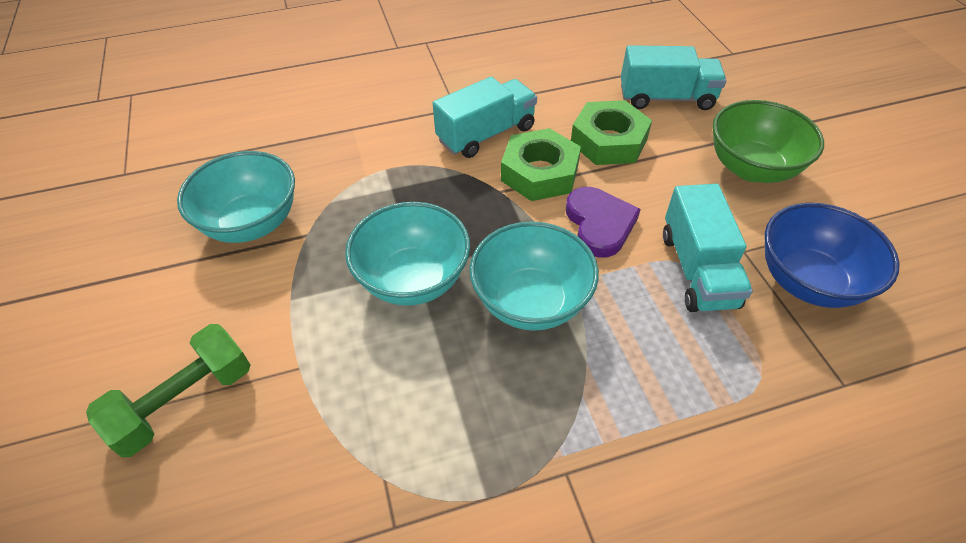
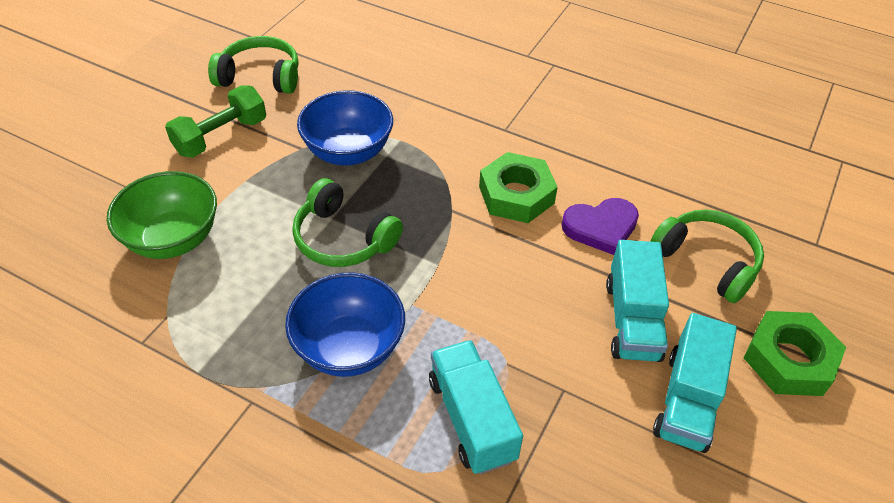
blue bowl: [765,203,900,308] = 1 -> [285,273,405,377] [297,90,393,166] = 2
green headphones: none = 0 -> [208,36,299,94] [292,178,403,267] [650,209,764,303] = 3
turquoise bowl: [177,151,295,243] [345,202,470,306] [470,222,599,331] = 3 -> none = 0

